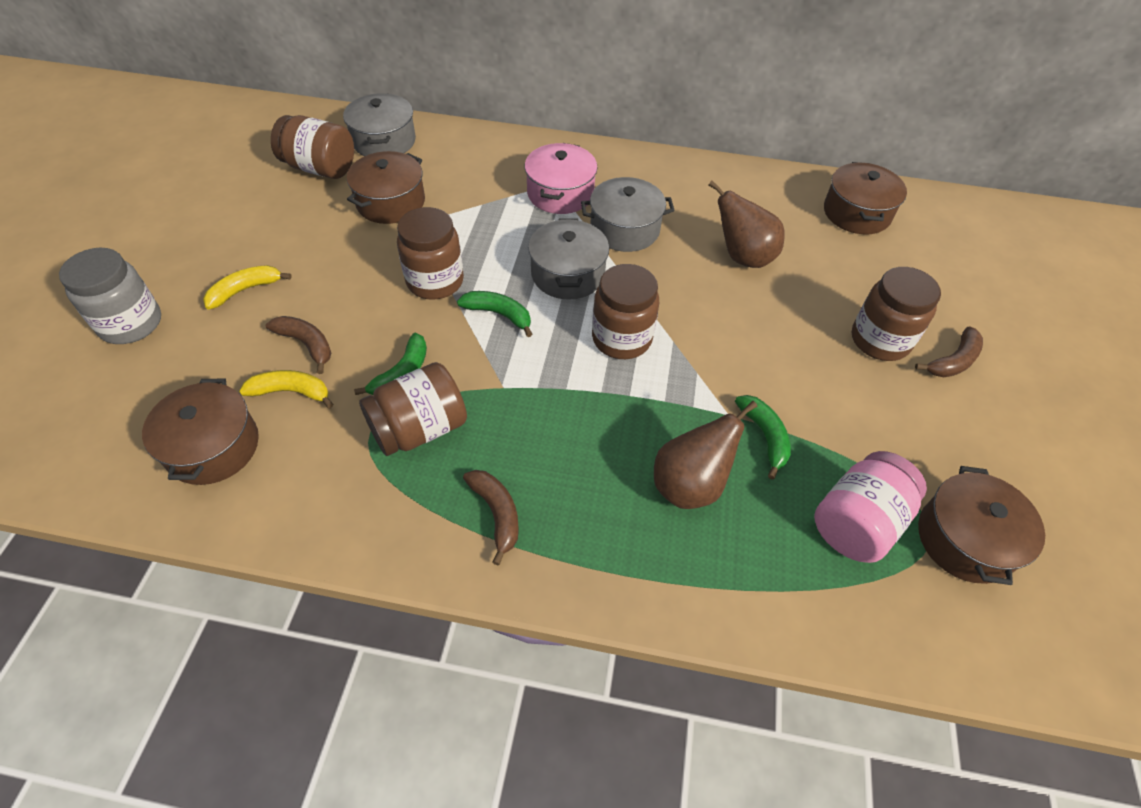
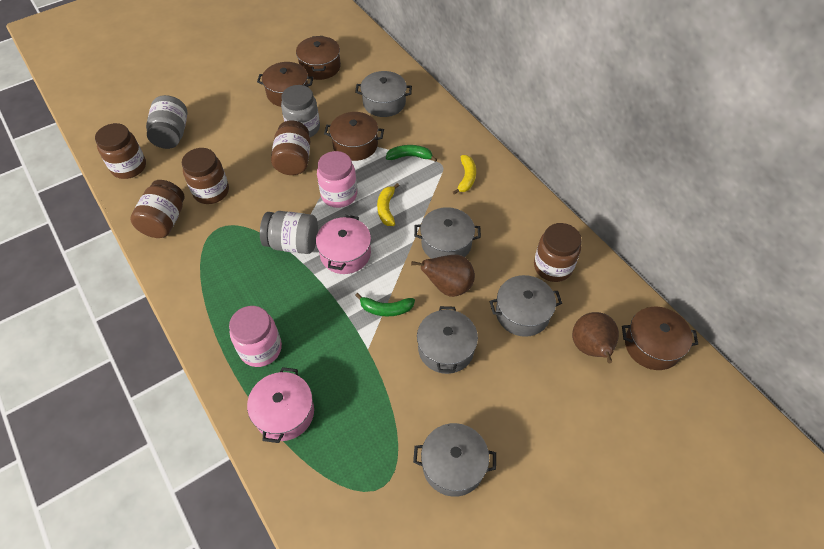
brown banana: [266,316,331,374] [463,470,519,565] [915,327,983,378] = 3 -> none = 0
green banana: [354,333,427,395] [457,291,532,337] [735,395,791,479] = 3 -> [355,293,415,316] [386,145,437,162] = 2
grey jar: [59,248,161,344] = 1 -> [146,95,188,149] [260,211,318,254] [281,85,320,137] = 3
grey pot: [343,93,416,156] [528,218,609,300] [581,177,675,252] = 3 -> [355,71,412,117] [413,423,496,497] [414,207,481,259] [417,306,478,374] [490,275,562,337] = 5
pink jar: [814,451,927,563] = 1 -> [229,306,282,367] [317,151,357,208] = 2
pink pot: [524,143,597,214] = 1 -> [247,367,314,443] [316,215,371,274] = 2

